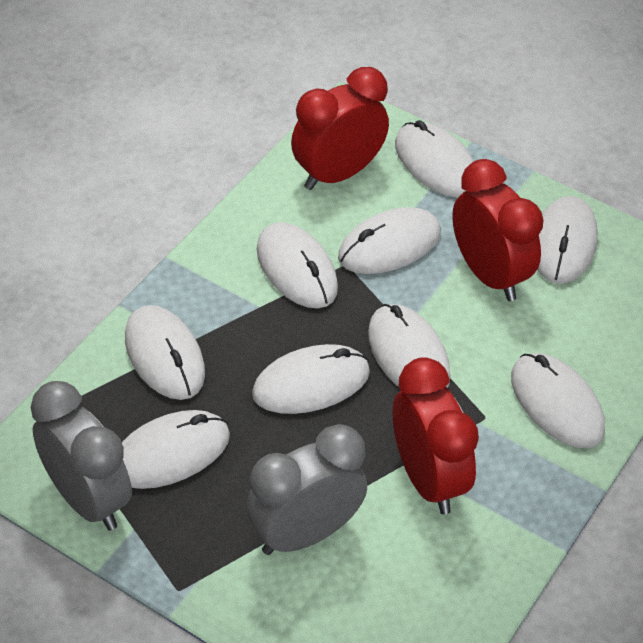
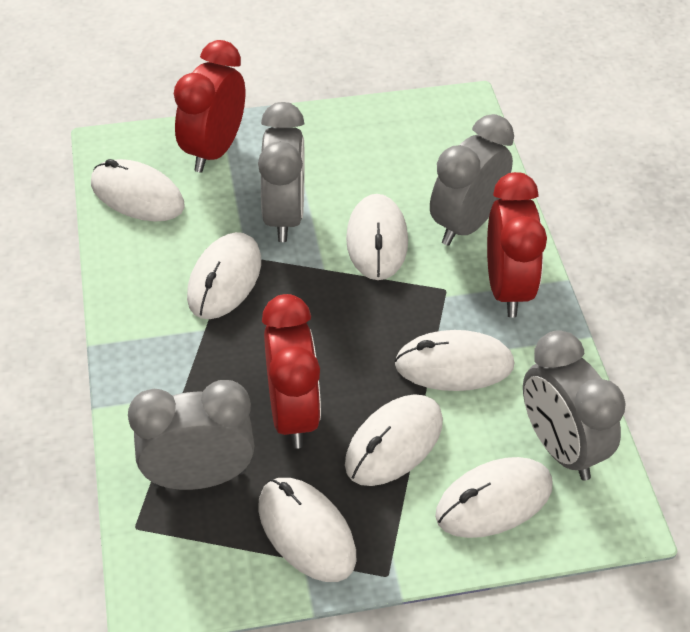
grey clock: [31,381,132,531] [246,424,367,555] = 2 -> [128,380,254,490] [258,102,305,242] [430,114,514,246] [523,330,626,481] = 4
white mouse: [122,410,230,489] [125,305,205,400] [252,344,370,414] [257,222,338,308] [338,207,441,274] [368,304,451,388] [395,120,474,197] [511,353,605,448] [537,196,598,284] = 9 -> [91,159,185,221] [187,232,261,319] [258,478,356,582] [345,394,443,486] [346,194,408,280] [395,330,514,391] [435,457,553,538] = 7

